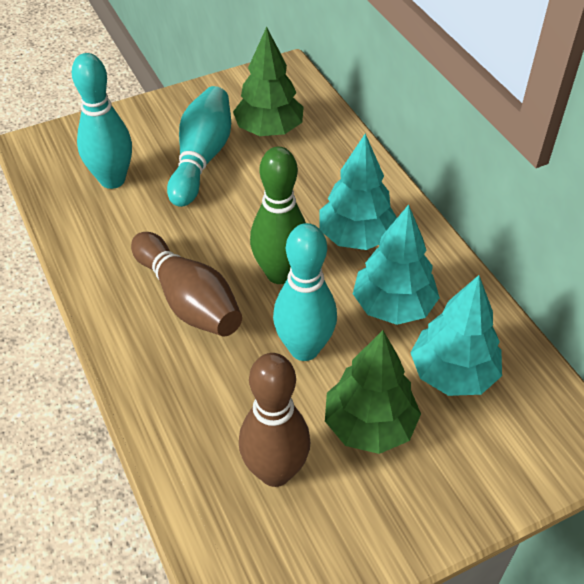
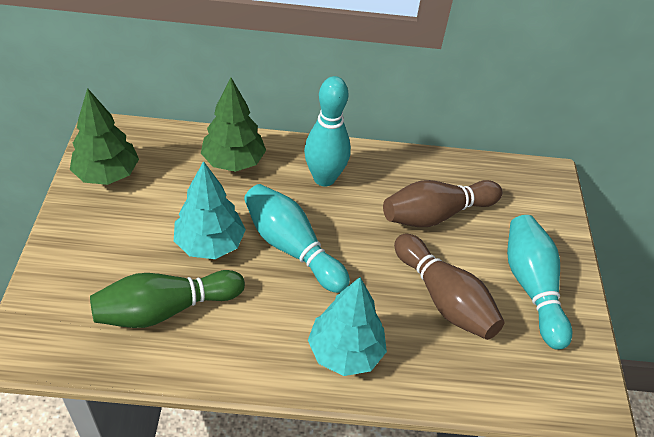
turquoise tree: [319,134,397,250] [353,204,440,325] [410,275,502,396] = 3 -> [174,161,246,259] [308,277,387,376] = 2

